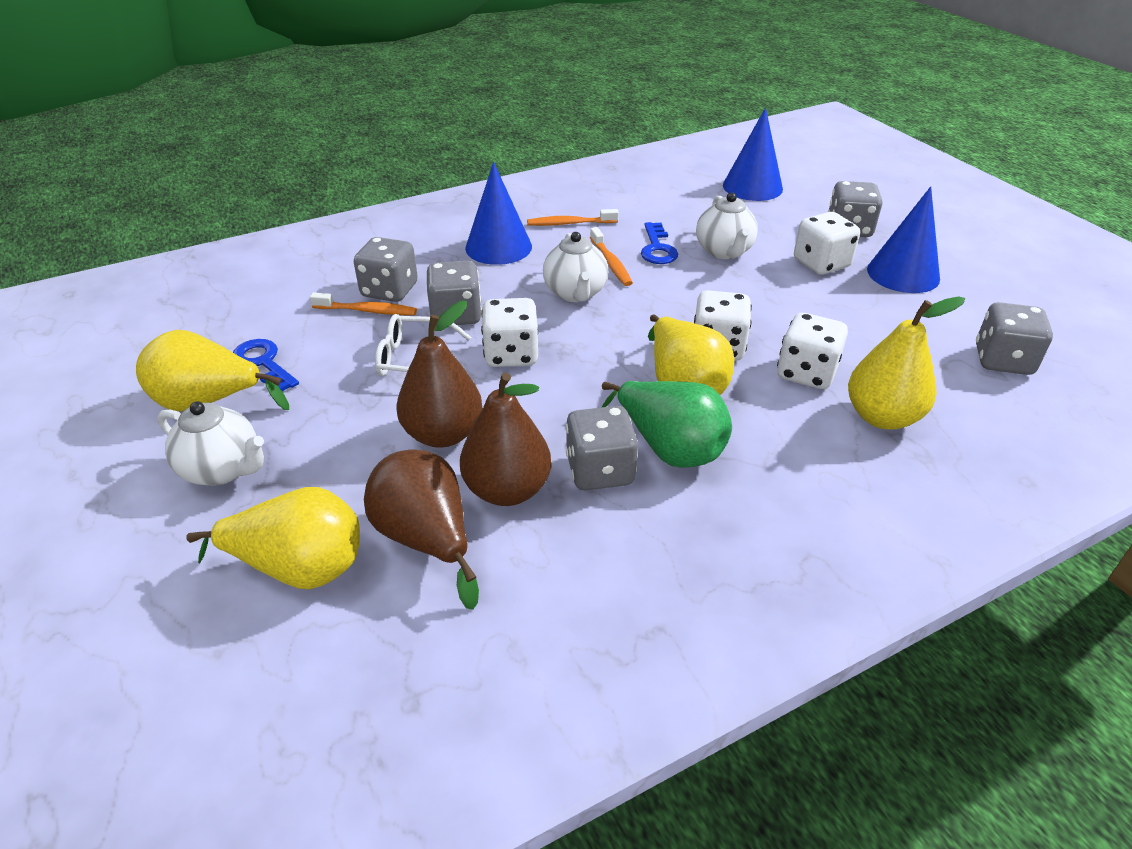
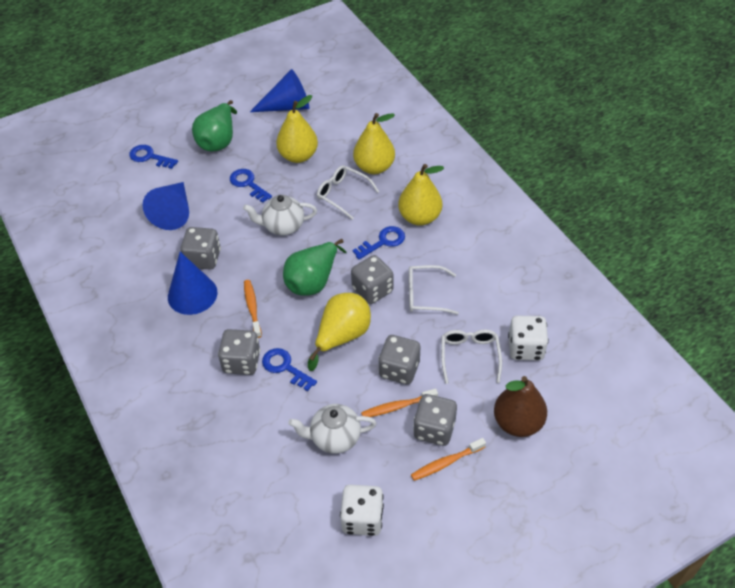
blue key: [233,339,299,391] [641,222,678,264] = 2 -> [129,145,178,169] [230,169,272,203] [262,348,317,391] [352,226,405,259] = 4
brown pear: [364,449,479,610] [397,301,483,448] [460,372,551,506] = 3 -> [494,376,547,437] = 1
green pear: [602,381,732,468] = 1 -> [192,100,237,151] [283,239,347,296] = 2
white dice: [481,298,538,367] [694,290,752,360] [777,313,848,389] [794,212,860,275] = 4 -> [340,485,384,536] [508,316,549,360] = 2
white glasses: [375,314,471,376] = 1 -> [317,165,379,219] [409,265,459,315] [441,329,502,384] = 3
white teapot: [157,401,264,486] [543,232,608,302] [696,192,758,259] = 3 -> [243,195,317,235] [288,404,377,454] = 2

